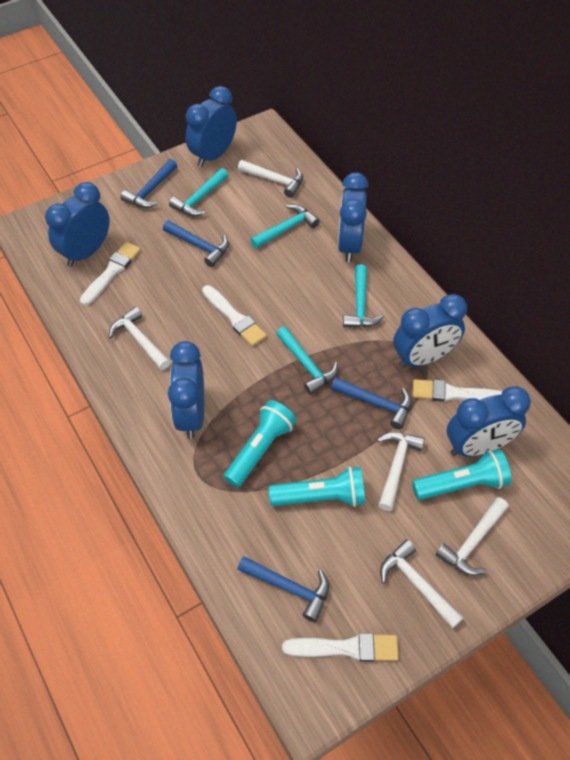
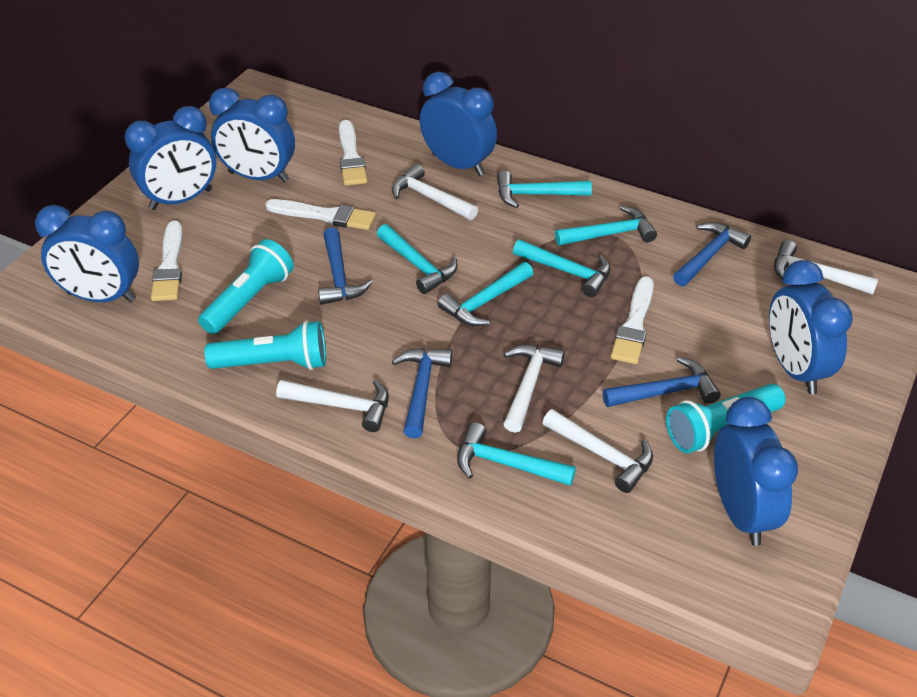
turquoise hammer: [169,168,228,216] [250,204,319,249] [276,327,338,395] [343,264,384,327] = 4 -> [377,224,458,294] [438,262,533,326] [457,422,576,486] [497,171,592,208] [513,240,611,297] [555,206,657,246] = 6

